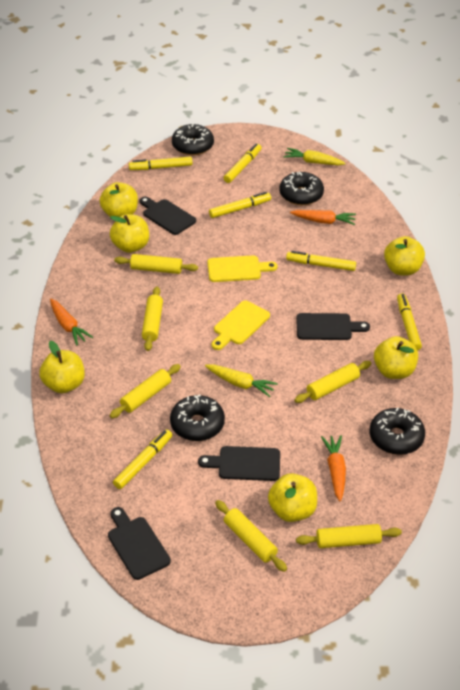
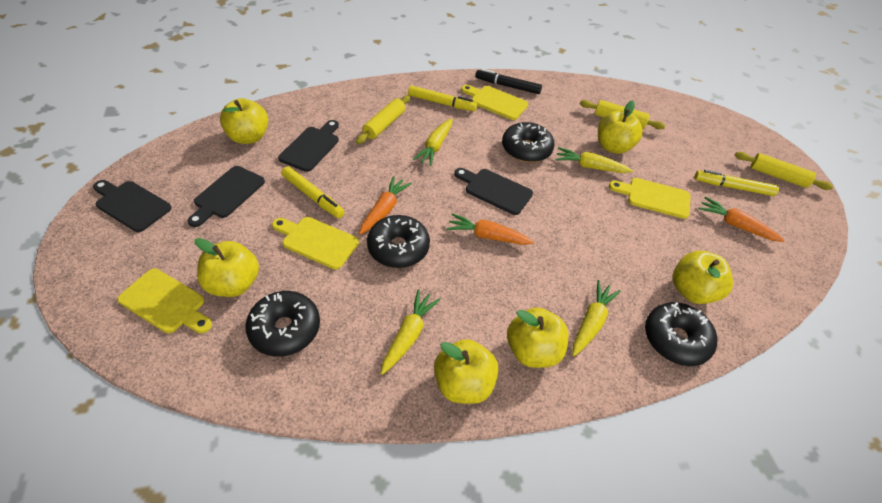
black marker: none = 0 -> [475,68,542,94] = 1
yellow carrot: [205,364,278,397] [283,148,346,165] = 2 -> [380,289,441,375] [413,118,453,166] [556,147,633,173] [572,280,621,356] = 4
yellow cutting board: [207,255,277,282] [212,300,270,350] = 2 -> [117,269,212,333] [272,217,359,270] [461,85,528,120] [609,178,690,219] = 4
yellow marker: [113,429,172,489] [129,156,193,170] [209,192,271,218] [224,143,261,183] [286,251,356,271] [397,293,422,351] = 6 -> [281,166,344,218] [408,86,477,111] [695,170,779,196] = 3
yellow rolling pin: [109,364,181,418] [114,254,198,274] [142,286,163,351] [215,500,287,572] [294,361,371,403] [296,524,402,548] = 6 -> [356,95,411,144] [580,100,665,129] [735,152,833,190] = 3

